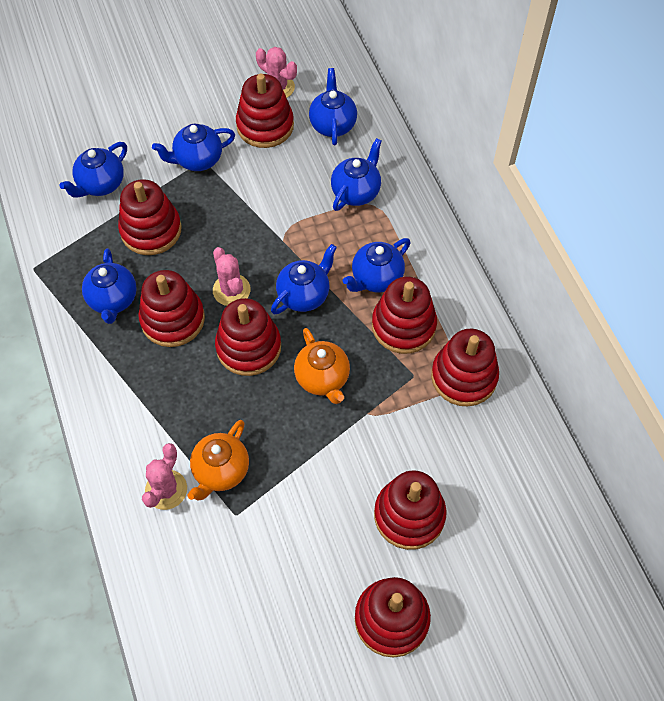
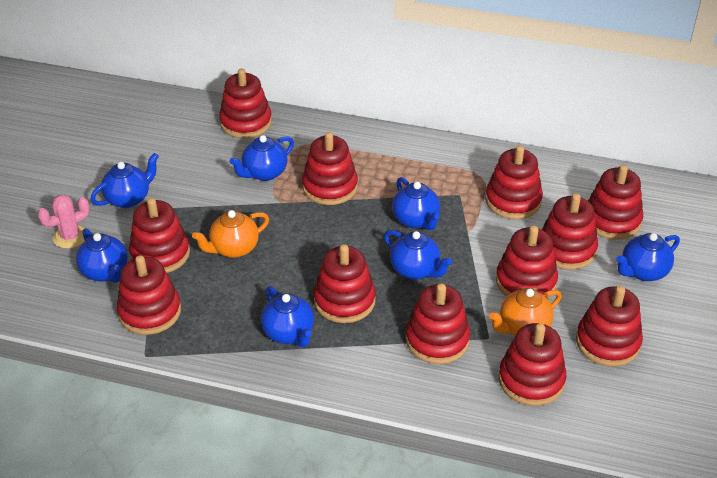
pink cactus: [142,443,187,510] [213,247,251,306] [256,47,297,98] = 3 -> [38,195,90,249] = 1
red stacking toy: [118,179,181,255] [138,270,205,347] [215,298,281,376] [236,73,294,148] [355,577,431,658] [372,277,437,354] [374,470,446,550] [431,329,499,406] = 8 -> [117,255,181,335] [129,198,190,273] [219,69,272,138] [302,132,358,205] [314,244,376,323] [406,283,470,364] [485,145,543,219] [496,226,558,299] [498,323,567,406] [541,193,598,270] [576,286,643,367] [588,165,643,239] = 12

